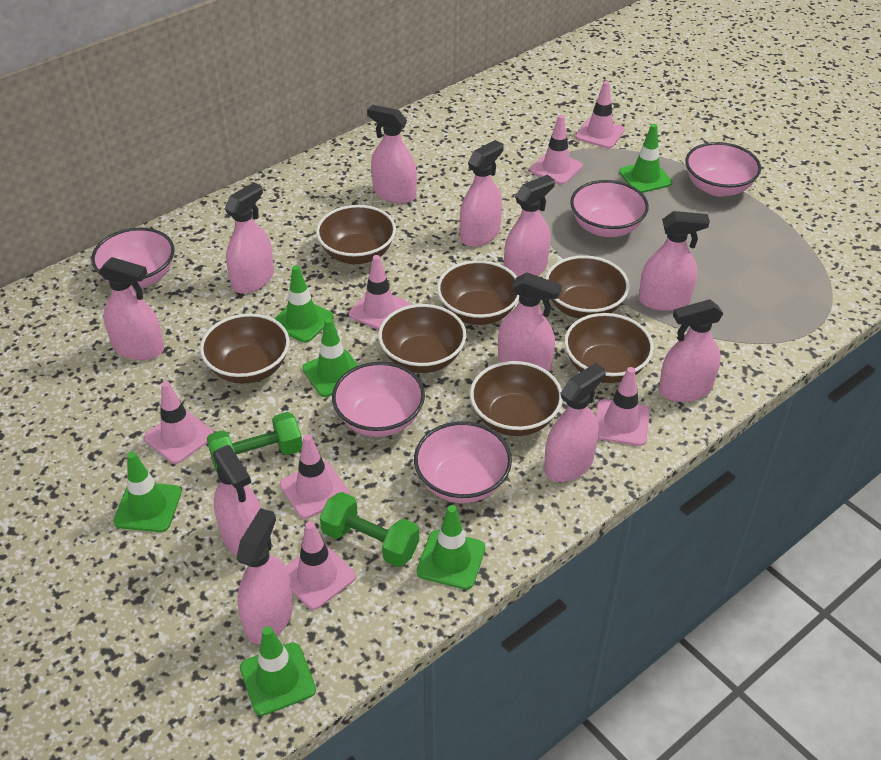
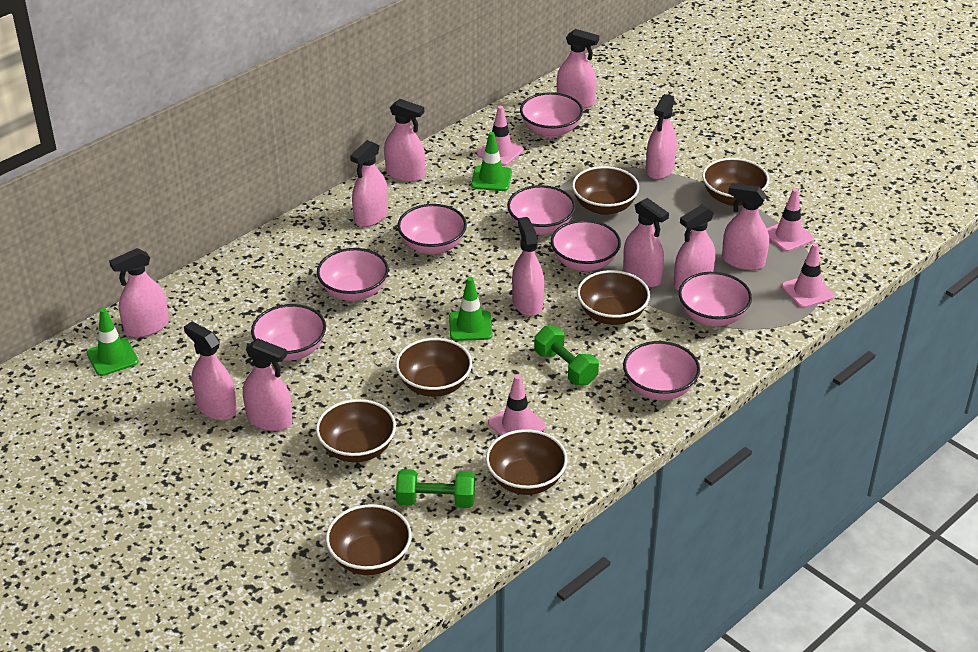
green traffic cone: [113,452,181,532] [240,626,316,716] [274,265,334,343] [302,318,358,397] [417,505,485,590] [619,124,672,193] = 6 -> [87,308,139,376] [449,277,492,341] [471,132,512,191] = 3
pink bowl: [91,228,175,289] [332,362,425,437] [414,421,512,503] [570,180,649,237] [685,142,761,197] = 5 -> [251,304,326,361] [317,248,389,301] [397,204,467,254] [507,185,576,235] [520,92,583,137] [551,220,621,271] [623,341,700,400] [679,272,752,326] = 8
pink traffic cone: [144,381,214,464] [280,434,350,519] [286,521,356,610] [349,255,410,330] [530,115,583,185] [576,81,625,149] [596,367,650,446] = 7 -> [477,106,524,166] [488,375,546,436] [767,188,814,252] [781,243,834,308] = 4

